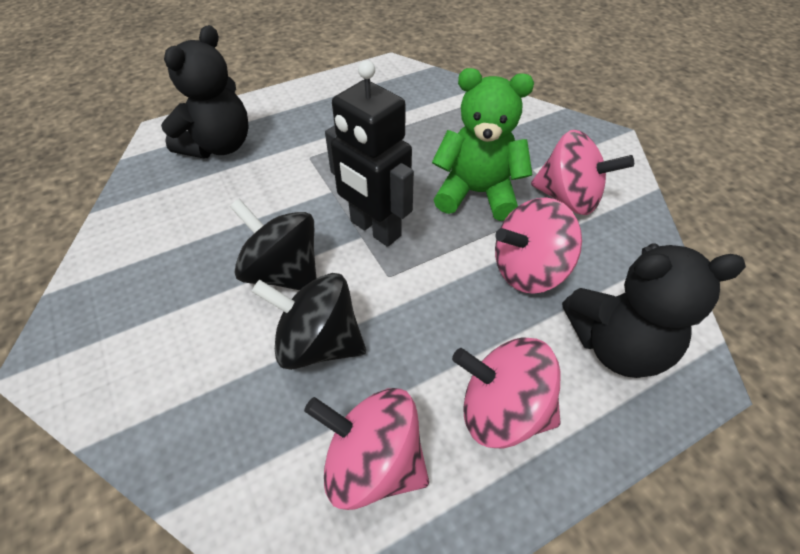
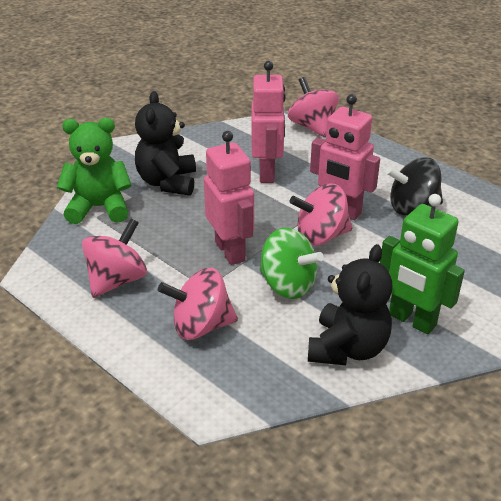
black robot: [325,60,414,247] = 1 -> none = 0
black spinning top: [230,199,317,290] [251,273,366,370] = 2 -> [386,157,443,216] = 1
green robot: none = 0 -> [380,194,465,334] = 1
green spinning top: none = 0 -> [259,228,324,299] = 1
pink robot: none = 0 -> [204,131,254,265] [252,61,286,183] [310,94,380,220] = 3

